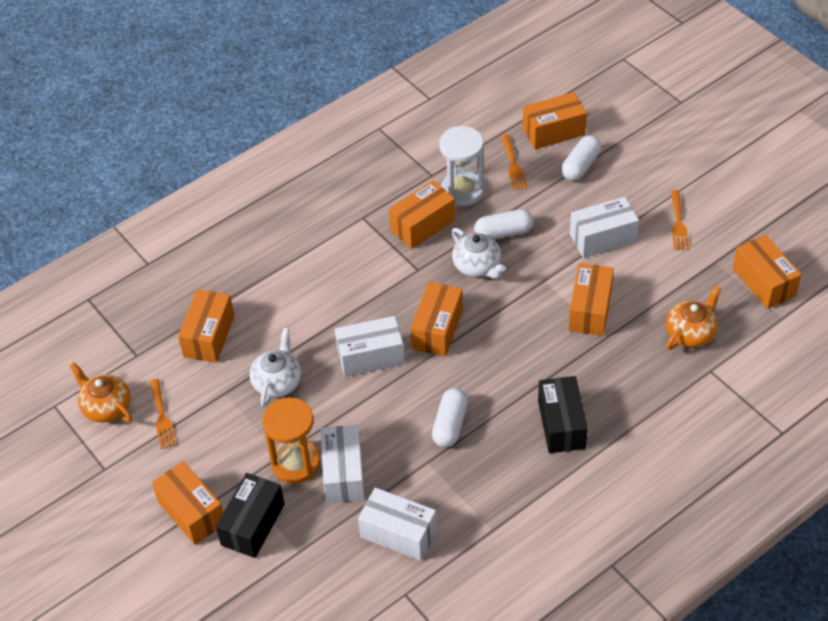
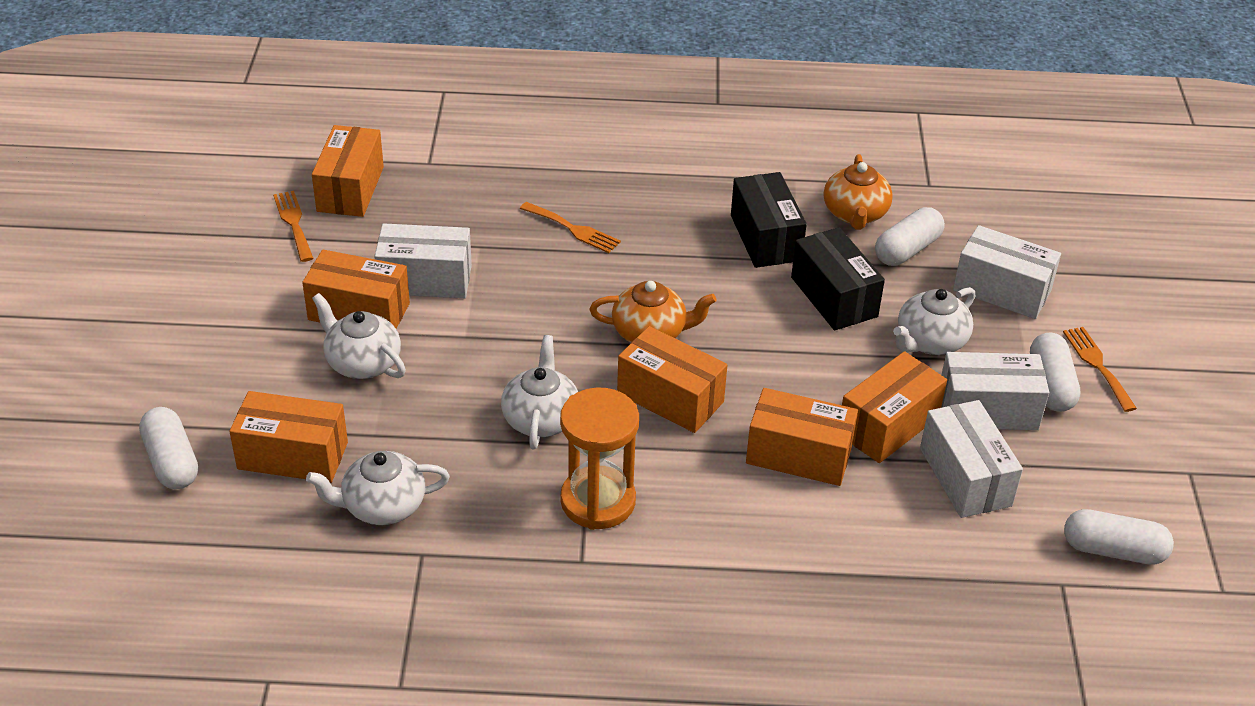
orange box: [152,461,223,545] [178,289,235,363] [389,180,455,249] [411,282,463,356] [523,92,587,149] [568,263,614,336] [733,234,802,309] = 7 -> [229,391,348,483] [302,250,410,329] [312,125,384,217] [617,326,727,433] [746,388,858,486] [842,351,947,463] = 6
white capsule: [432,388,468,448] [474,209,534,239] [561,135,601,181] = 3 -> [139,407,198,489] [875,207,945,266] [1030,332,1080,412] [1064,509,1174,565] = 4
white hourglass: [439,126,484,206] = 1 -> none = 0
white teapot: [250,328,301,407] [452,228,506,279] = 2 -> [306,451,450,525] [312,293,406,379] [501,335,578,450] [893,287,975,355] = 4

